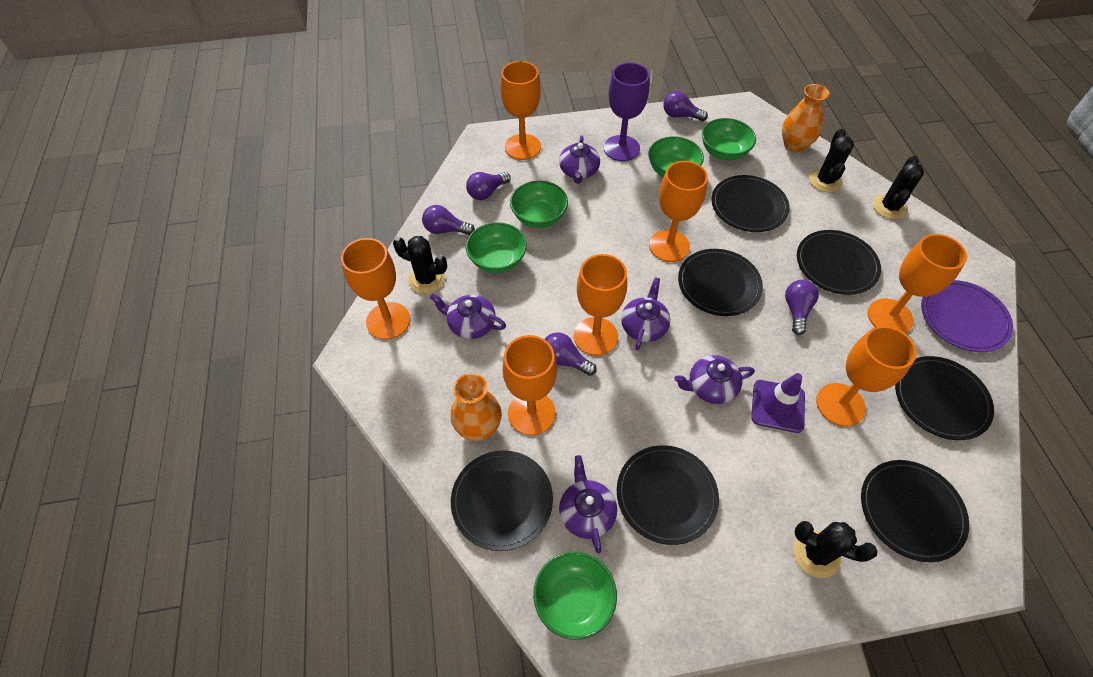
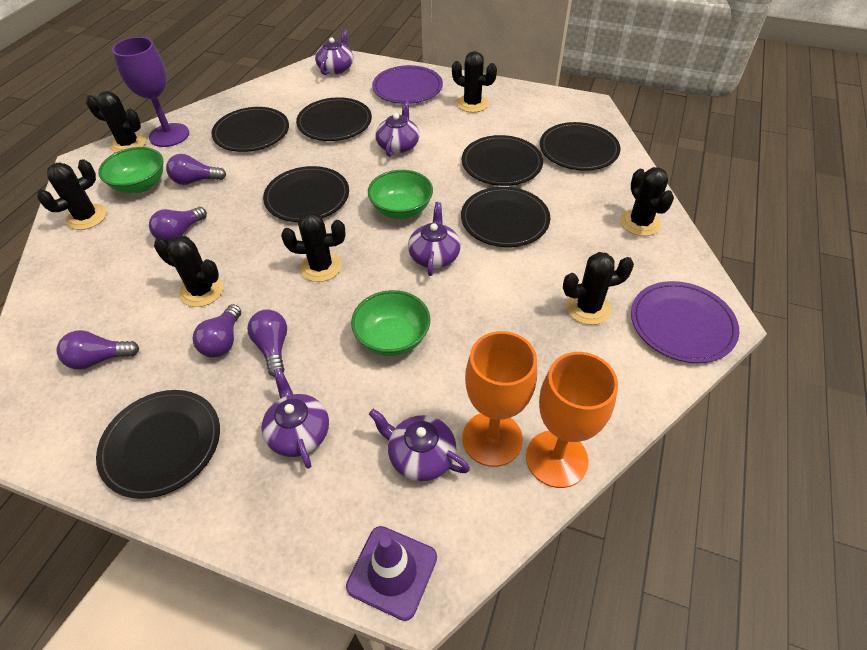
black cactus: [393,236,447,294] [793,521,878,578] [809,129,854,192] [873,156,924,219] = 4 -> [37,159,107,230] [86,91,146,153] [154,236,223,307] [281,211,346,282] [452,51,497,113] [563,252,634,325] [620,167,674,236] = 7
green bowl: [466,222,527,273] [510,181,568,228] [533,551,617,640] [648,136,704,177] [702,118,756,160] = 5 -> [98,147,163,193] [351,290,431,356] [368,170,433,219] = 3
orange goblet: [341,238,411,340] [500,61,541,160] [502,335,557,436] [574,254,627,356] [649,161,708,262] [816,326,917,427] [868,234,967,334] = 7 -> [462,331,537,467] [526,352,618,488] = 2
orange vase: [451,373,502,441] [782,84,830,153] = 2 -> none = 0
purple plate: [921,280,1013,352] = 1 -> [372,65,443,104] [631,281,739,363] = 2

